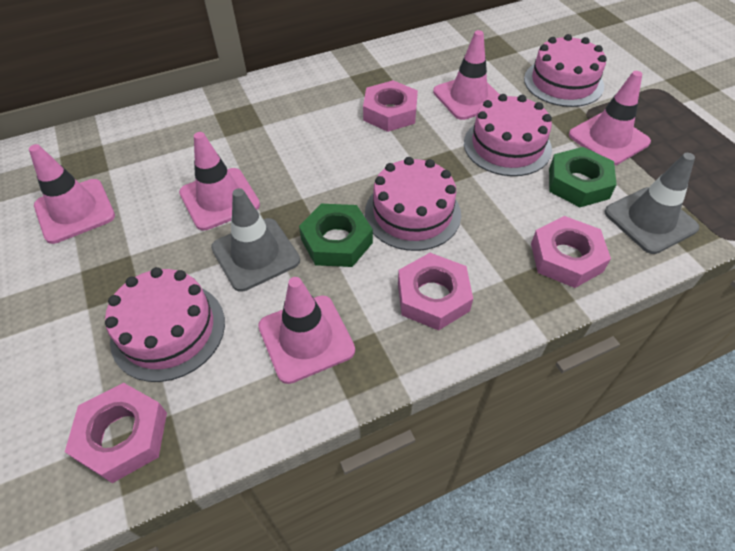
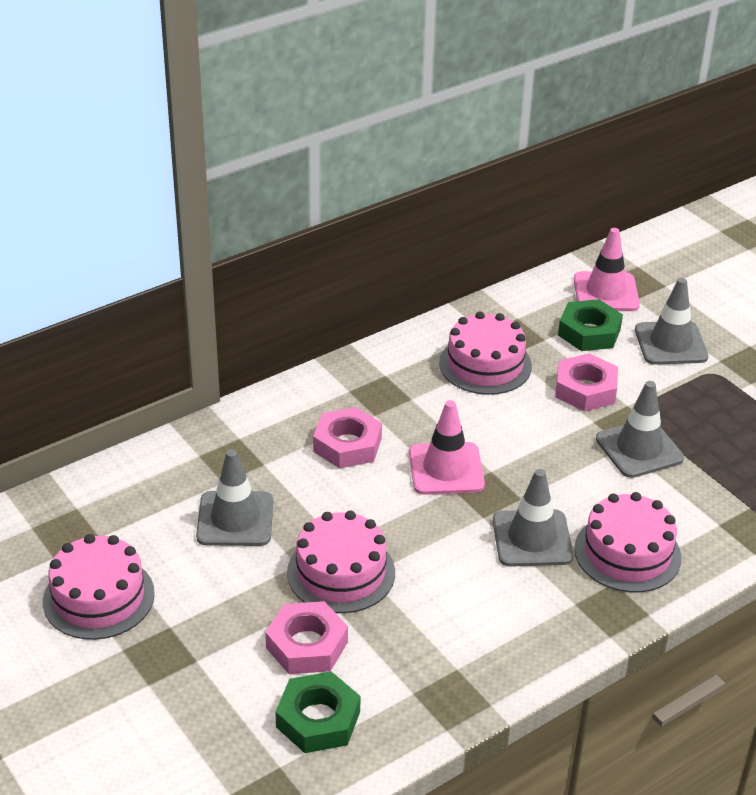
grey traffic cone: [211,188,300,292] [604,153,699,254] = 2 -> [196,449,273,546] [493,469,573,567] [596,381,684,478] [635,278,708,365] = 4
pink nut: [65,383,167,483] [363,80,418,132] [398,253,473,331] [531,216,611,288] = 4 -> [265,601,348,674] [313,407,382,469] [555,353,618,411] = 3
pink traffic cone: [29,144,115,244] [179,132,260,231] [258,277,355,384] [433,30,500,120] [569,71,651,165] = 5 -> [409,400,485,495] [574,228,640,311] = 2

